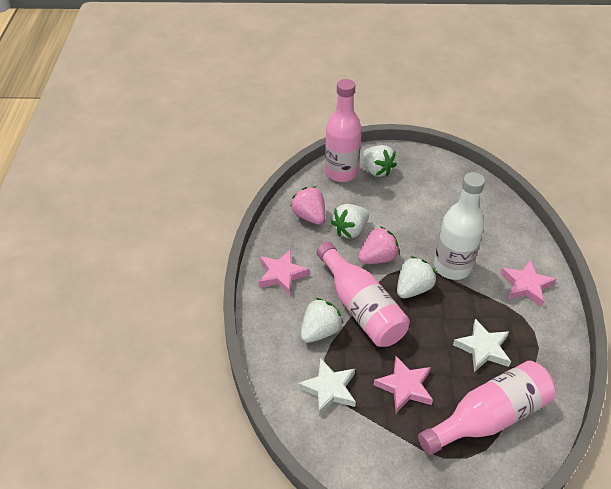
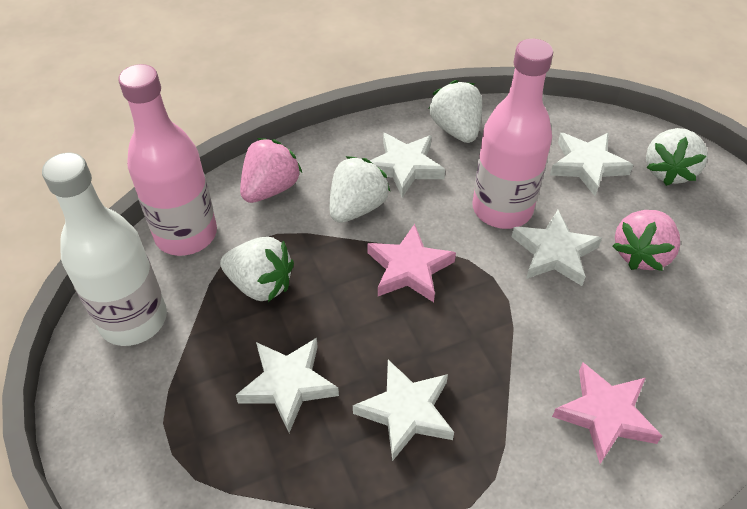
pink bottle: [316,242,410,347] [325,79,362,182] [418,361,556,455] = 3 -> [118,64,217,256] [472,39,553,229] = 2
pink star: [258,249,310,295] [374,356,433,413] [500,259,556,307] = 3 -> [368,224,456,302] [552,363,662,464] = 2
white star: [298,358,356,416] [453,319,511,372] = 2 -> [236,338,339,433] [353,360,454,461] [370,133,445,198] [512,210,602,286] [550,132,633,196] = 5

